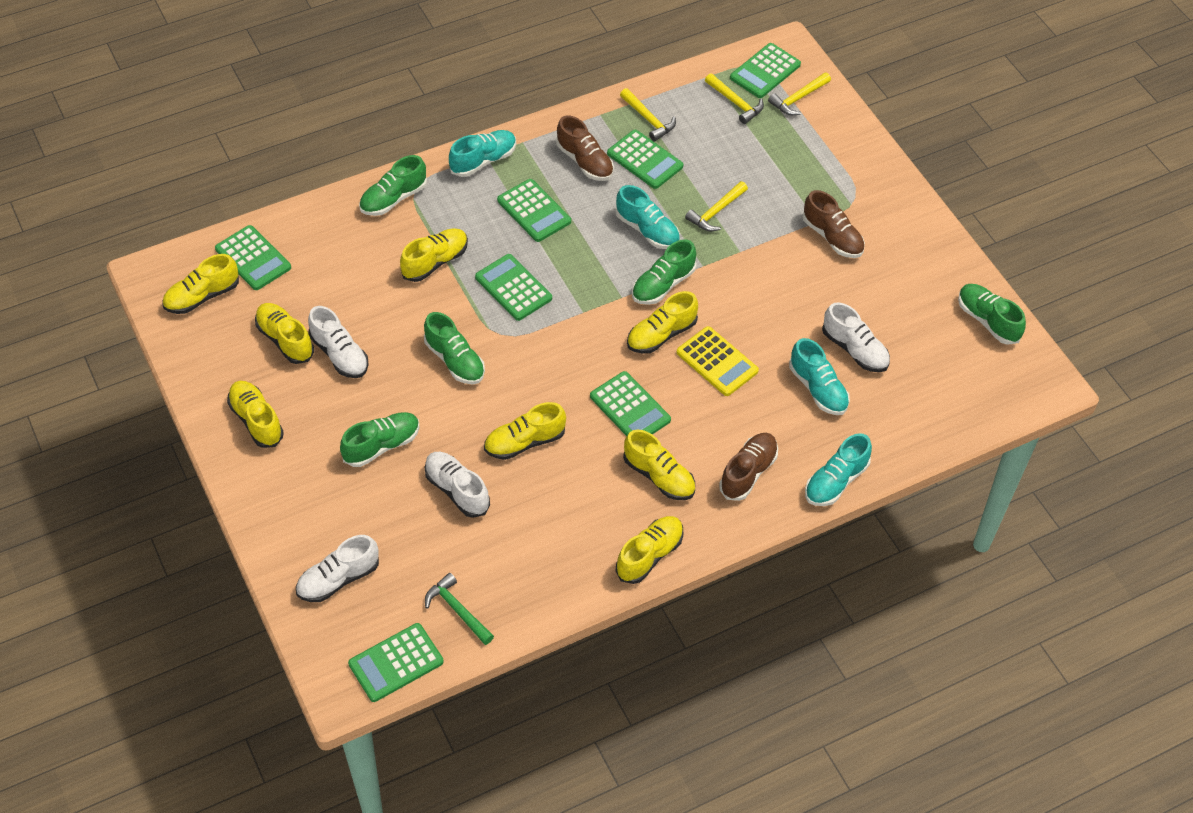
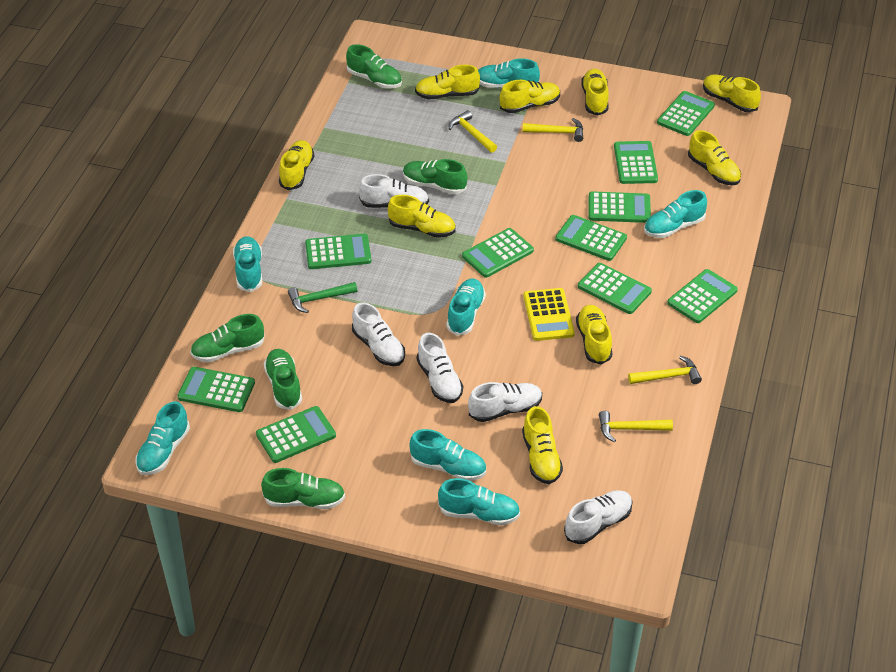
brown shoe: [556,115,614,181] [719,433,778,501] [802,190,865,258] = 3 -> none = 0
green calculator: [215,225,291,290] [348,623,444,702] [475,254,552,321] [497,179,571,242] [590,371,671,436] [607,130,683,189] [730,43,801,98] = 7 -> [177,367,255,412] [256,406,336,463] [305,234,371,269] [462,228,534,278] [555,215,627,261] [578,263,652,314] [589,191,651,223] [614,141,658,184] [657,91,715,136] [667,269,738,323] = 10
turquoise shoe: [449,130,516,177] [616,185,680,249] [789,338,850,415] [805,433,872,506] = 4 -> [135,401,190,475] [233,236,262,292] [409,429,486,481] [438,478,520,526] [446,279,486,336] [478,58,540,88] [644,190,707,238] = 7
white shoe: [296,535,379,602] [308,306,368,378] [425,452,490,518] [822,302,890,372] = 4 -> [352,303,405,366] [359,174,429,208] [417,333,463,403] [468,382,542,422] [564,490,633,544] = 5
yellow shoe: [162,254,239,314] [227,381,284,448] [255,303,314,364] [400,228,468,282] [484,402,566,460] [616,516,683,584] [623,429,695,500] [627,291,698,354] = 8 -> [279,140,314,190] [388,195,456,238] [415,65,480,99] [500,80,560,113] [522,406,563,484] [576,305,612,365] [581,69,609,116] [688,130,741,185] [703,74,761,112] = 9

